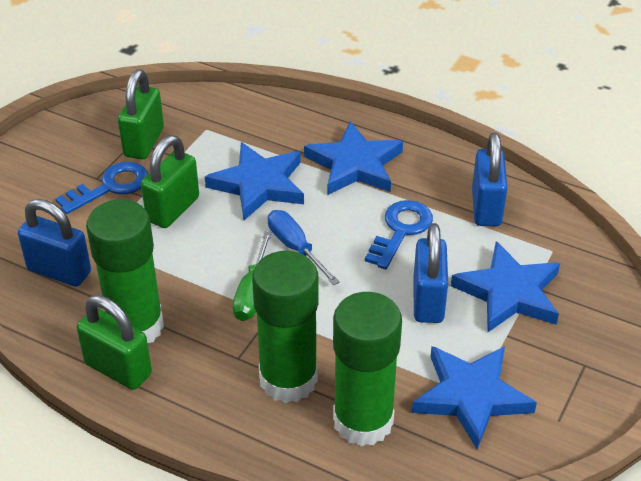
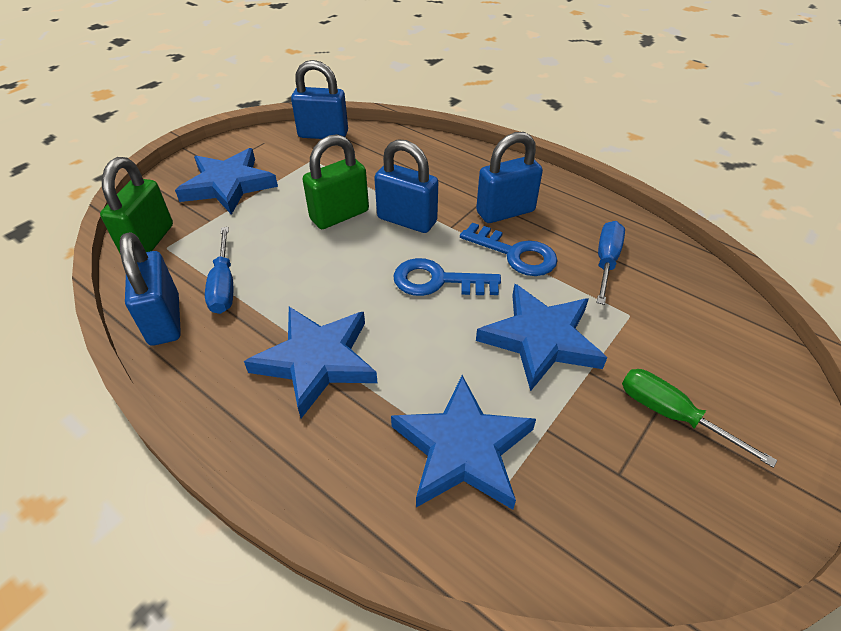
blue padlock: [18,199,91,287] [413,223,448,323] [472,132,508,226] = 3 -> [120,232,181,346] [291,60,348,139] [374,139,438,233] [476,132,543,223] = 4
blue screwdriver: [268,210,340,285] = 1 -> [205,227,233,314] [597,221,625,305] = 2
green glue stick: [86,199,164,343] [252,251,319,403] [333,292,402,446] = 3 -> none = 0
green padlock: [76,295,152,390] [118,69,164,159] [141,135,199,228] = 3 -> [100,157,173,253] [302,134,369,229] = 2

